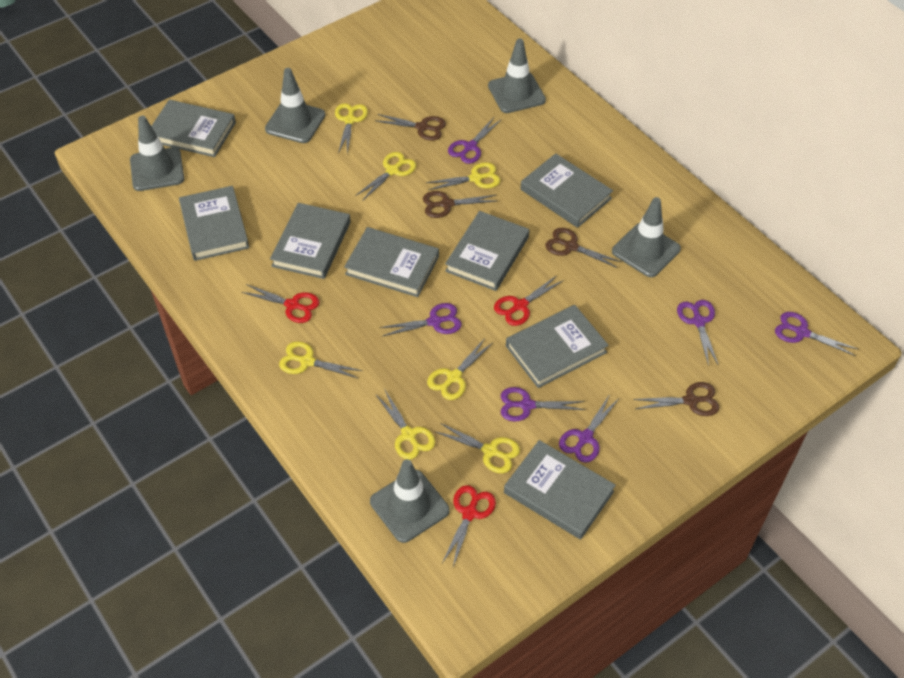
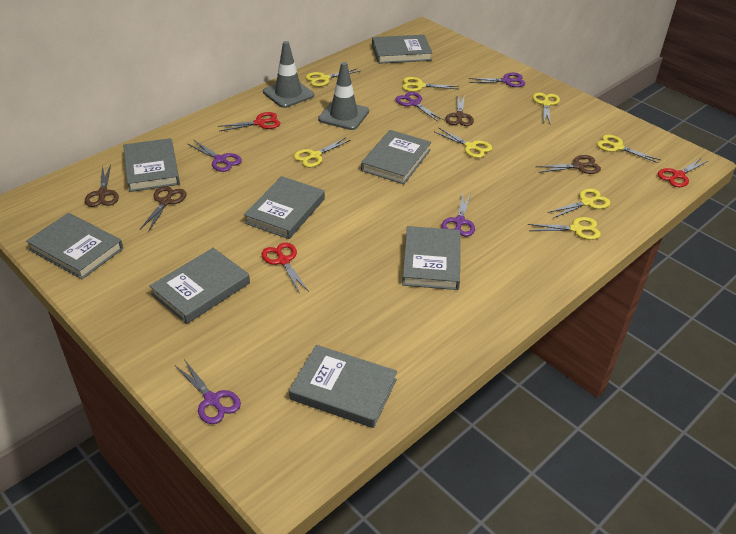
grey traffic cone: [130,116,184,191] [265,68,325,143] [370,459,450,543] [488,39,546,113] [612,197,681,277] = 5 -> [263,41,314,108] [318,62,369,130] = 2
purple scissors: [380,303,462,336] [448,117,502,164] [501,387,586,422] [559,394,619,463] [677,300,719,366] [775,312,858,356] = 6 -> [176,361,241,424] [188,140,242,172] [395,92,443,122] [441,192,475,237] [468,73,525,87] = 5
yellow scissors: [279,341,362,379] [335,103,368,154] [355,152,416,201] [375,390,435,460] [426,162,500,190] [427,338,493,400] [436,423,520,473] = 7 -> [293,137,351,167] [306,68,360,87] [402,77,459,92] [435,128,492,158] [528,217,601,240] [533,92,560,125] [548,188,610,218] [597,134,661,163] = 8

